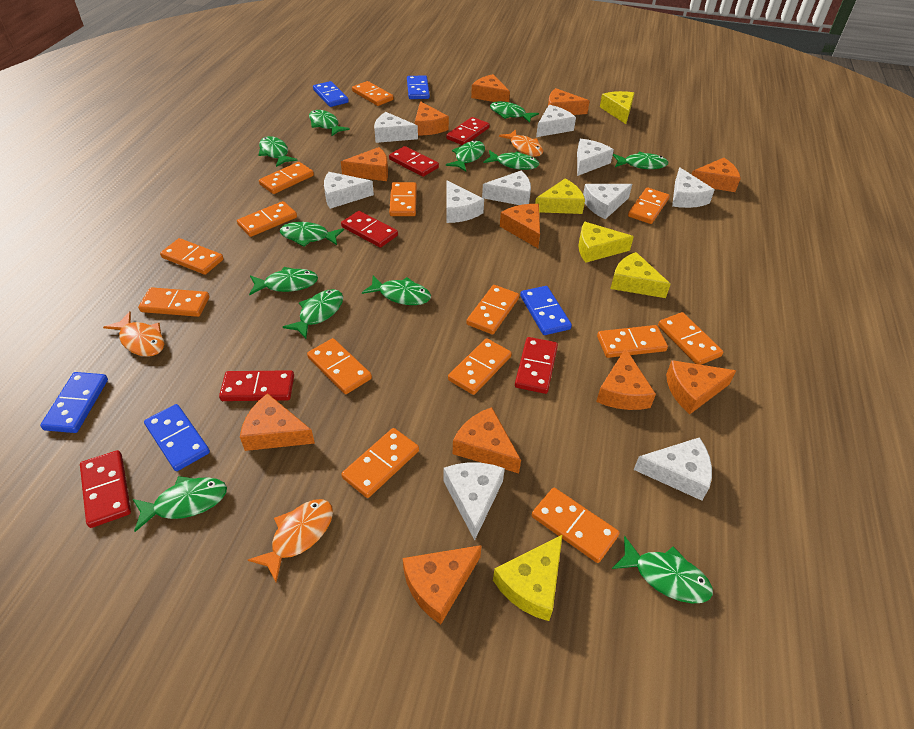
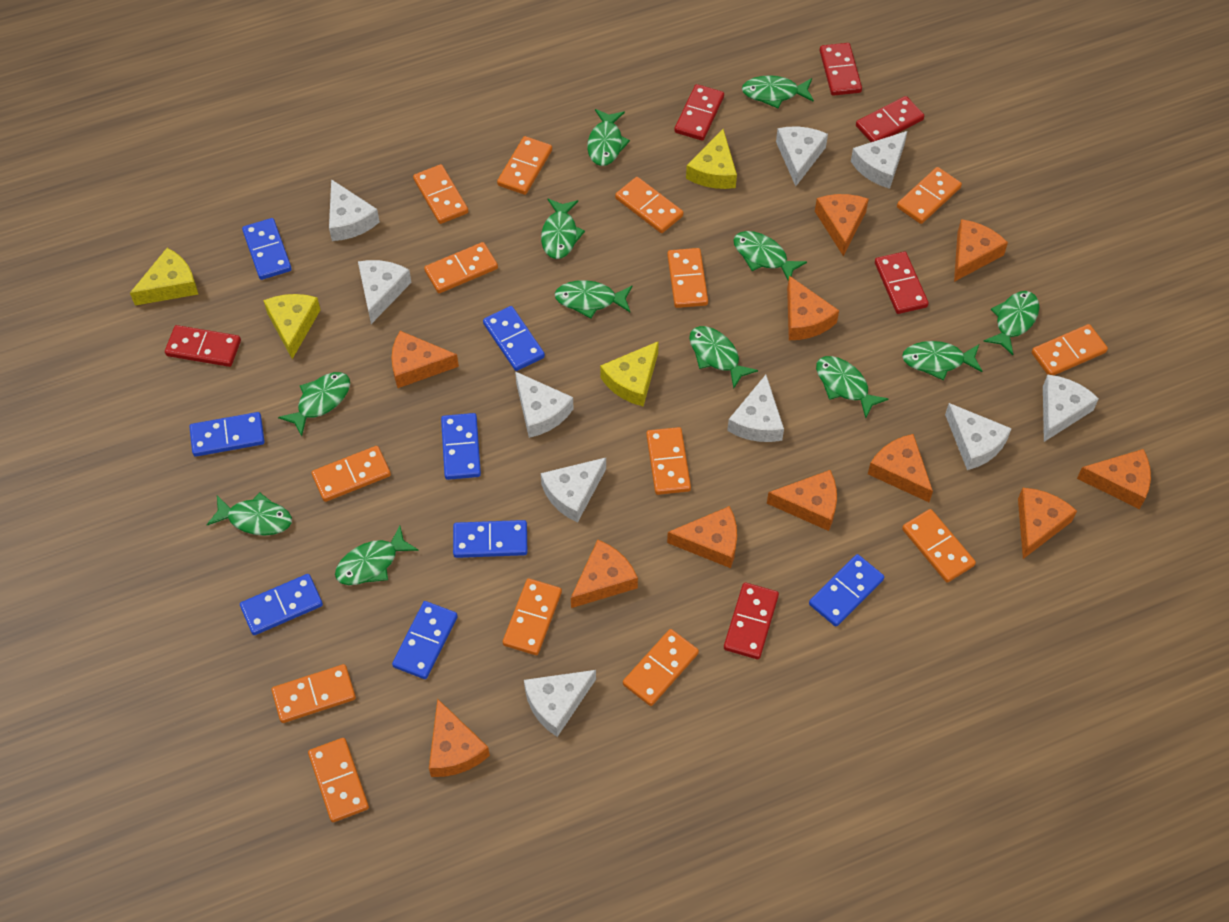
blue domino: [40,372,108,433] [144,404,210,471] [313,81,349,107] [407,75,430,99] [520,286,572,335] = 5 -> [189,412,265,457] [240,574,323,635] [242,218,292,280] [392,601,458,679] [441,413,481,480] [453,520,527,558] [483,306,545,371] [809,554,884,627] = 8
orange fish: [103,311,164,357] [248,499,333,582] [499,129,543,157] = 3 -> none = 0
yellow cheese: [493,534,563,621] [535,179,585,214] [579,222,634,263] [600,91,634,124] [610,252,671,298] = 5 -> [130,248,198,306] [263,294,320,359] [600,341,659,407] [686,129,737,189] = 4

